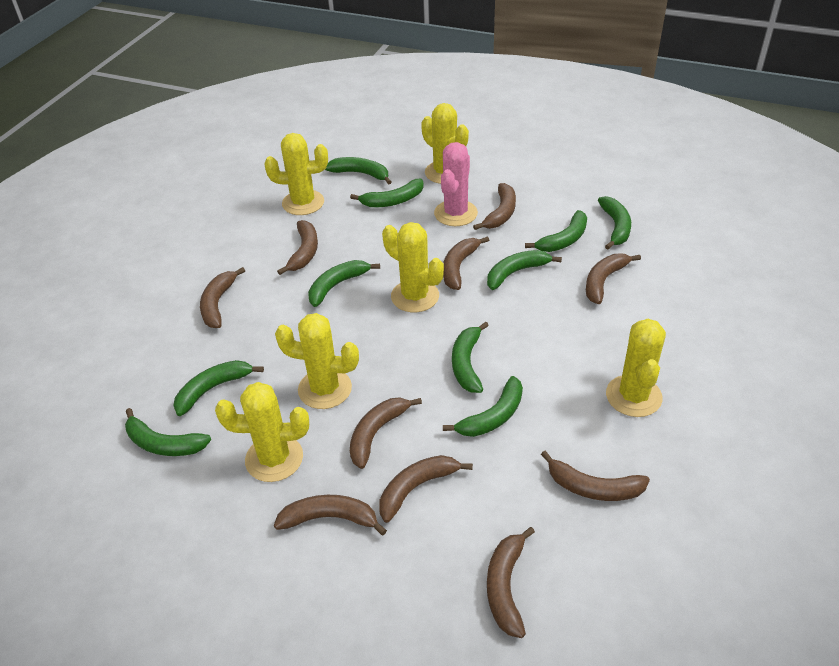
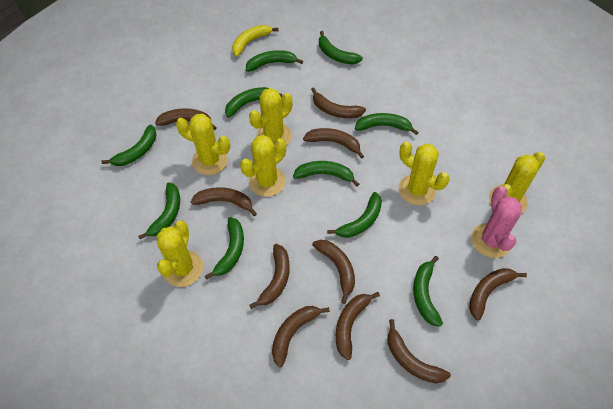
yellow banana: none = 0 -> [232,25,279,57] = 1

